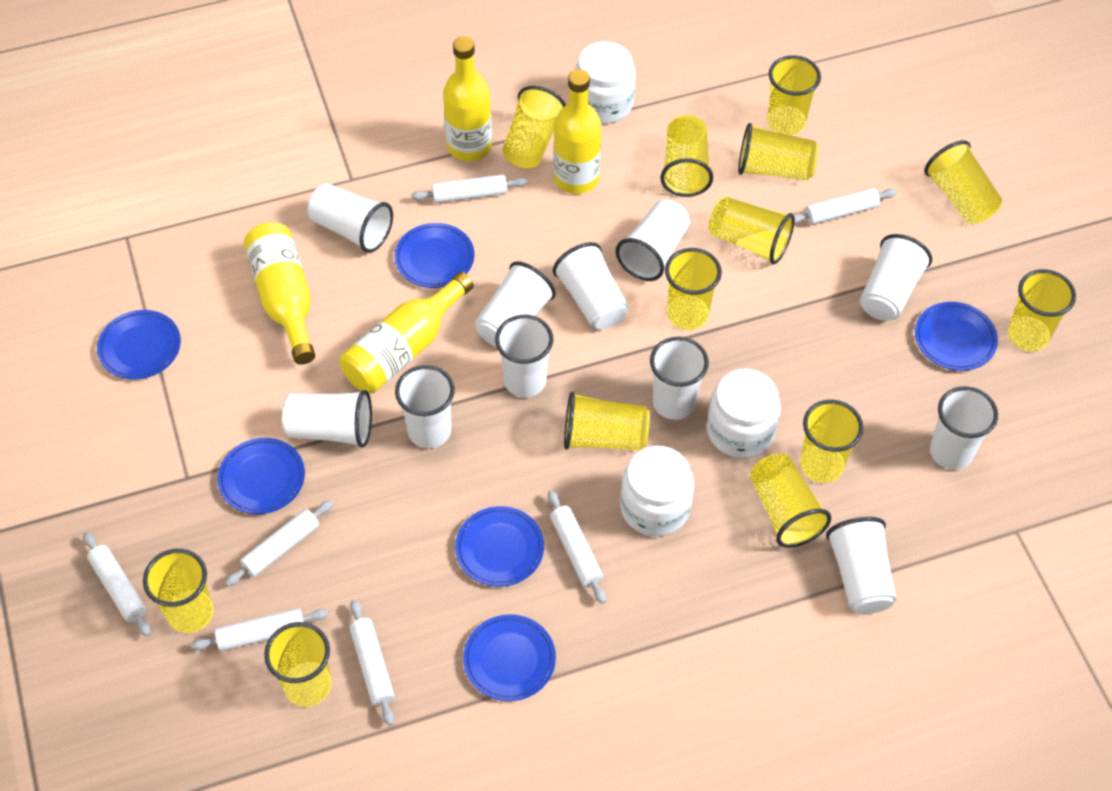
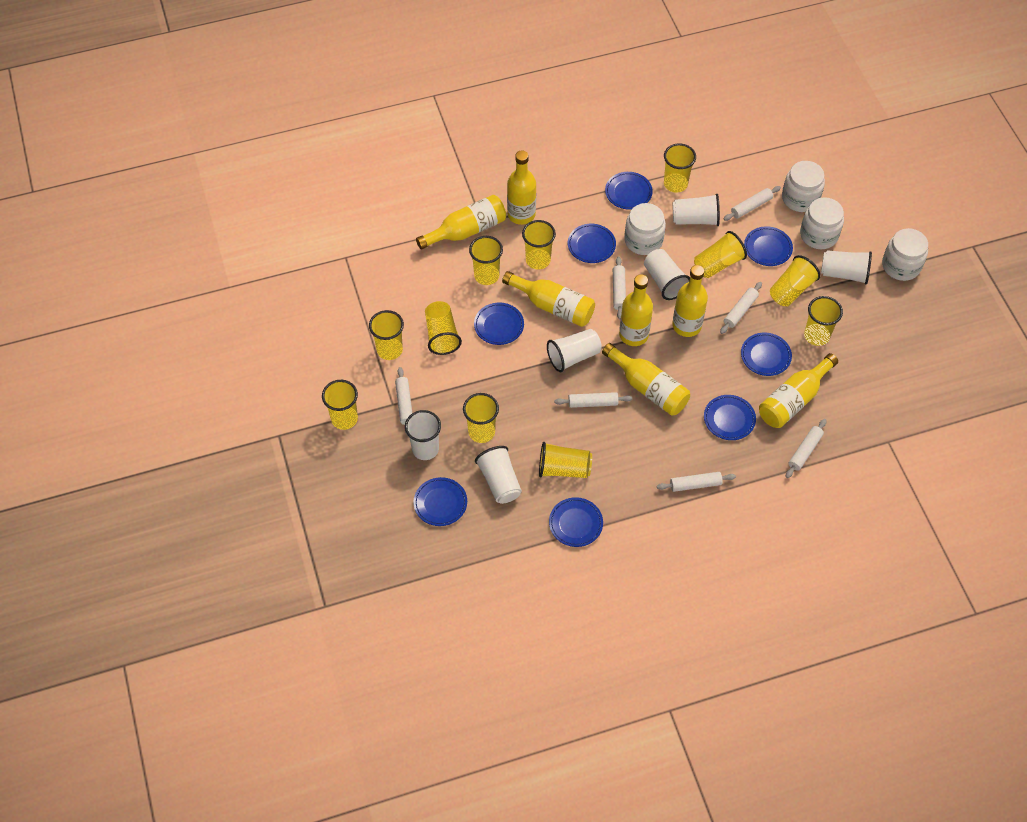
blue plate: [97,310,181,380] [217,438,305,514] [394,223,474,288] [455,506,544,587] [463,614,556,701] [915,302,998,371] = 6 -> [413,477,467,526] [474,303,524,345] [549,497,603,547] [568,224,616,263] [605,172,653,210] [704,395,756,440] [741,333,792,376] [744,226,793,266] = 8
white cup: [282,390,372,448] [308,183,393,253] [395,365,455,448] [475,261,556,347] [495,315,553,397] [553,242,629,330] [615,199,690,281] [650,337,709,420] [826,517,896,614] [860,234,932,321] [930,386,998,470] = 11 -> [405,410,441,460] [475,446,522,504] [547,329,602,372] [644,249,690,300] [673,194,720,226] [821,250,872,284] = 6
white jar: [575,41,636,124] [620,446,694,537] [707,369,781,458] = 3 -> [624,203,666,255] [782,161,825,212] [800,197,844,249] [882,228,928,281] = 4
yellow bottle: [244,222,315,365] [340,272,474,394] [443,36,492,162] [553,69,601,194] = 4 -> [416,195,506,250] [502,271,595,327] [507,150,536,225] [602,343,690,416] [619,274,653,346] [672,265,708,337] [759,353,838,428] = 7
yellow cup: [143,549,214,633] [264,622,332,707] [502,86,566,169] [564,392,650,450] [660,115,713,197] [665,248,722,330] [709,196,795,264] [738,123,819,181] [750,454,831,548] [767,55,821,135] [800,399,863,483] [924,140,1002,224] [1008,269,1076,351] = 13 -> [322,380,358,430] [369,310,404,360] [425,301,462,355] [463,393,499,443] [469,236,503,285] [522,220,556,270] [539,442,592,478] [664,143,696,193] [694,231,747,278] [770,255,820,306] [804,296,843,346] = 11

